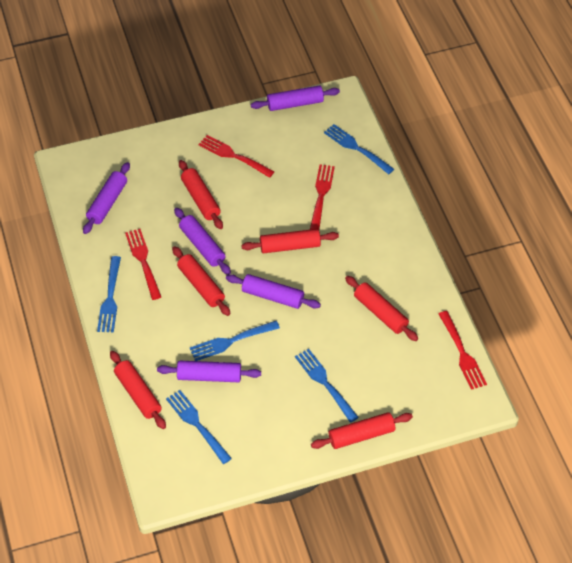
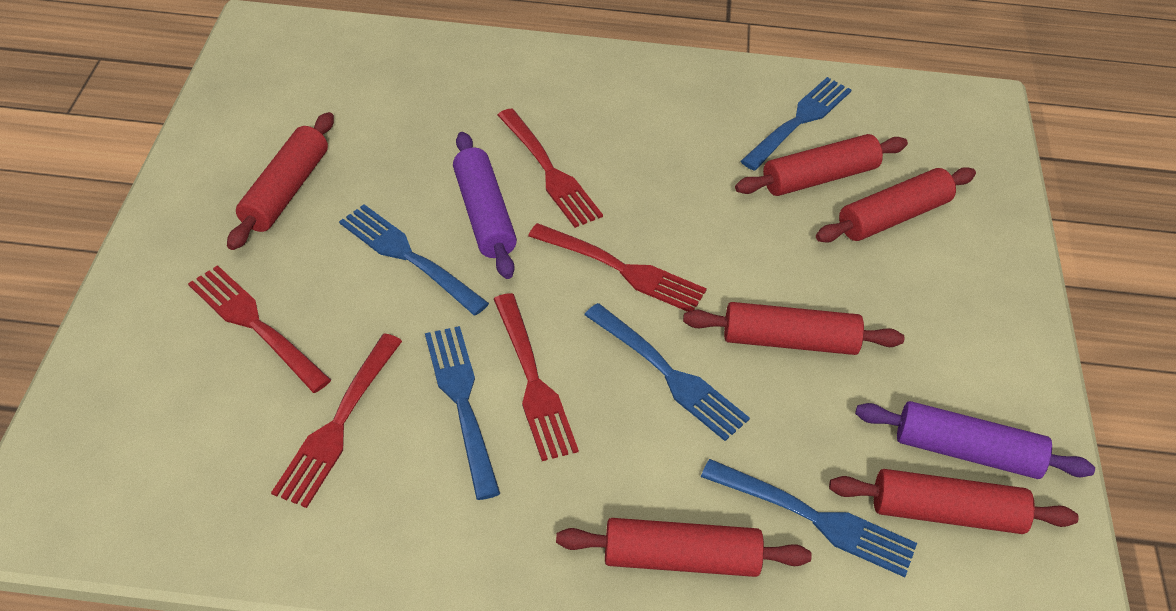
purple rolling pin: [83,162,130,234] [157,361,261,382] [174,208,231,275] [226,274,321,309] [251,85,340,111] = 5 -> [453,132,517,279] [855,401,1095,479] = 2
red fork: [125,229,161,300] [199,135,275,178] [310,164,335,230] [439,311,487,390] = 4 -> [188,265,331,393] [271,333,402,508] [494,293,579,461] [498,108,603,228] [528,223,707,312] = 5

